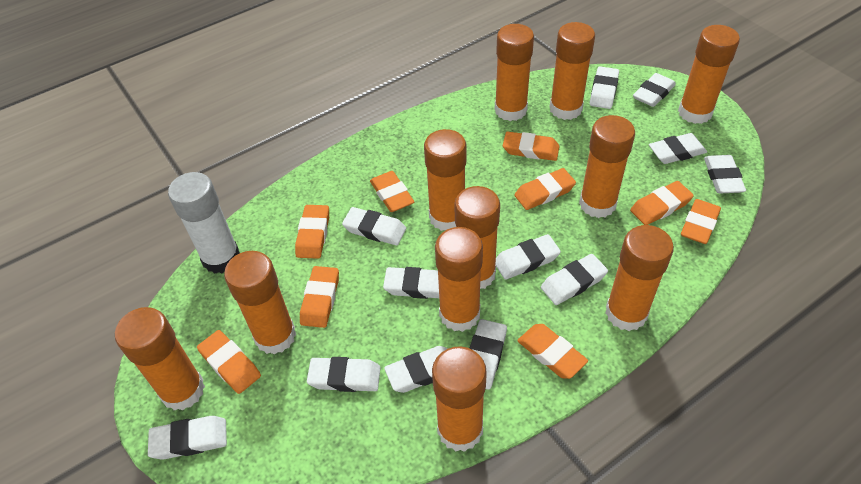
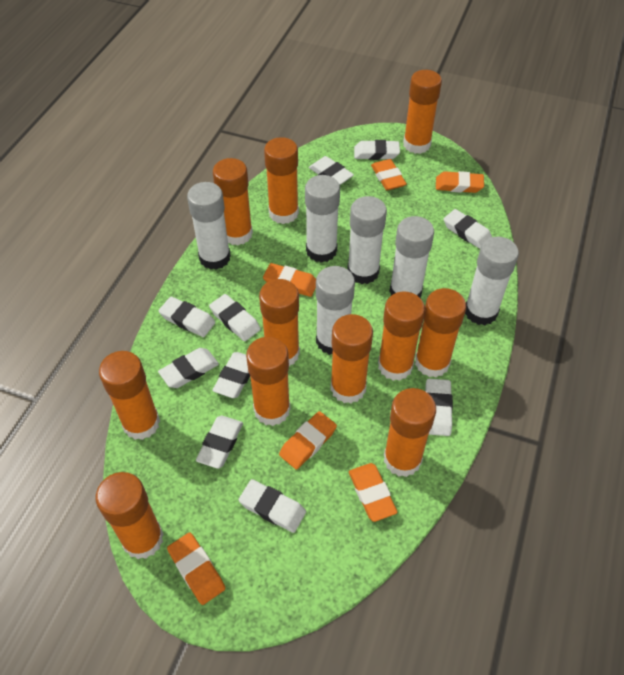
orange eraser: [197,330,261,394] [295,205,329,259] [300,266,339,328] [370,171,414,212] [503,132,560,161] [514,168,576,210] [517,324,588,379] [630,181,694,225] [681,199,721,244] = 9 -> [167,532,225,605] [263,263,316,297] [279,411,337,470] [349,463,398,522] [371,159,407,190] [436,171,484,193] = 6
white eraser: [148,416,227,460] [307,357,381,392] [342,207,406,245] [383,267,439,299] [384,346,448,393] [469,319,507,389] [496,234,561,280] [541,254,608,305] [590,66,619,109] [633,73,676,107] [649,133,707,164] [704,155,746,194] = 12 -> [158,348,219,388] [159,297,216,337] [196,416,243,469] [209,294,261,341] [212,352,250,398] [239,479,306,533] [309,156,354,185] [354,140,400,160] [425,379,453,436] [443,209,492,249] = 10
white glue stick: [168,172,240,274] = 1 -> [187,182,231,270] [305,175,340,263] [316,266,355,355] [347,196,387,284] [389,216,434,298] [465,237,519,325] = 6

